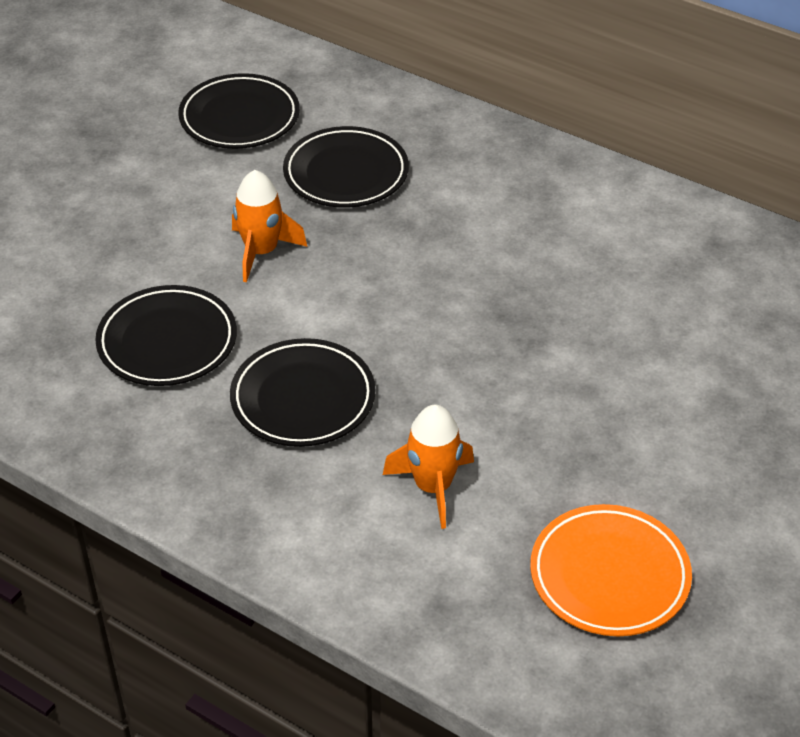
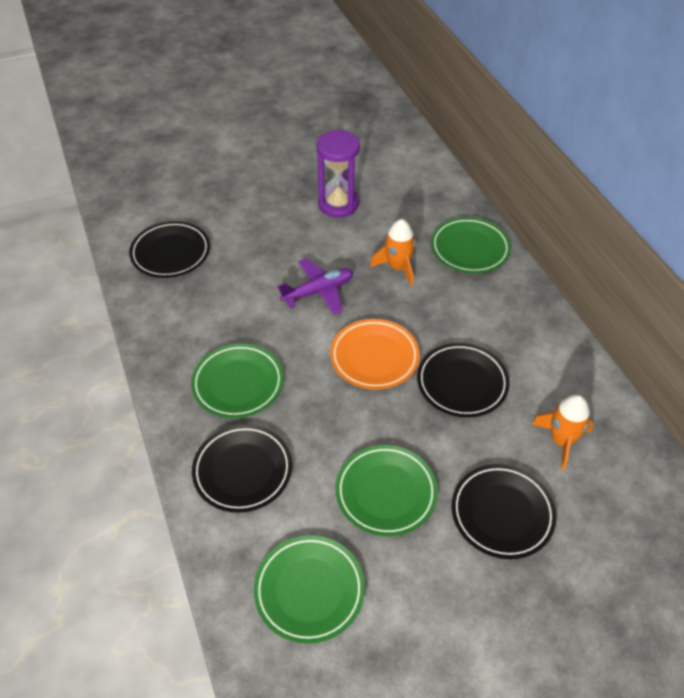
green plate: none = 0 -> [191,344,284,418] [254,535,365,644] [336,445,438,536] [431,217,511,273] = 4
purple hourglass: none = 0 -> [316,130,360,218] = 1
purple plane: none = 0 -> [277,258,353,314] = 1

